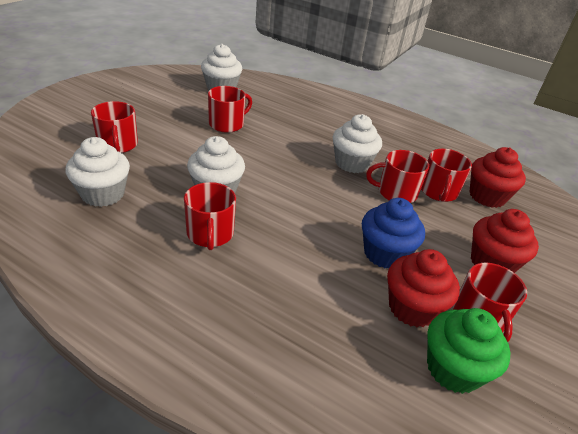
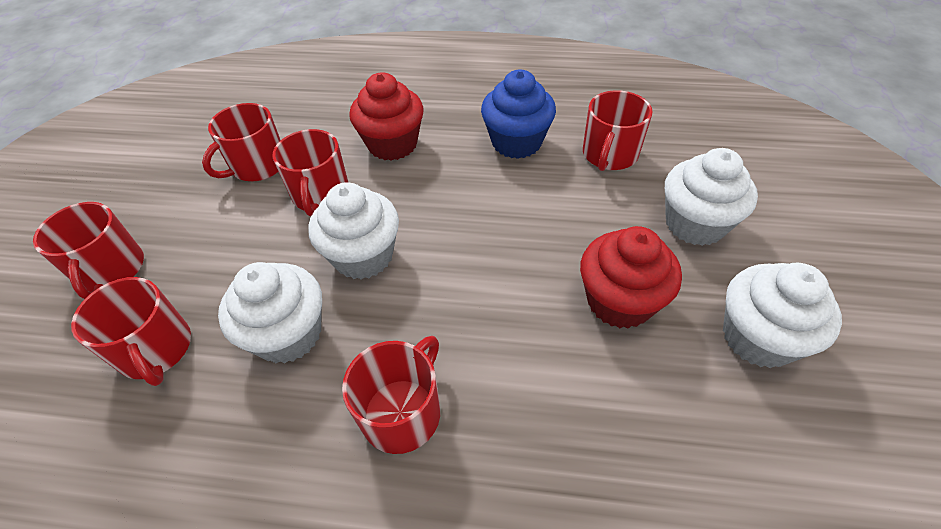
green cupcake: [427,308,511,394] = 1 -> none = 0
red cupcake: [387,249,460,327] [470,147,526,208] [471,209,539,273] = 3 -> [349,72,424,161] [580,226,682,329] = 2

